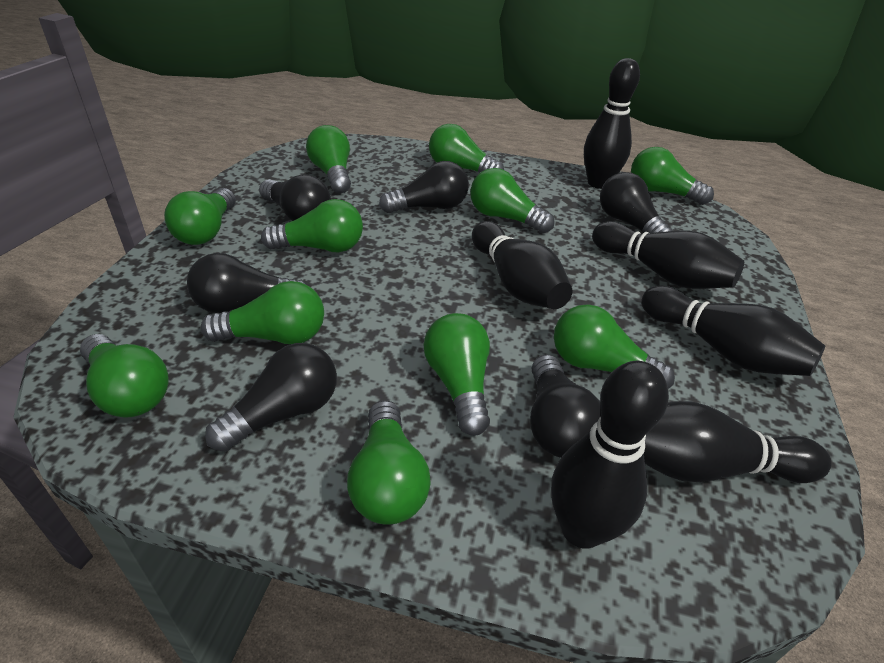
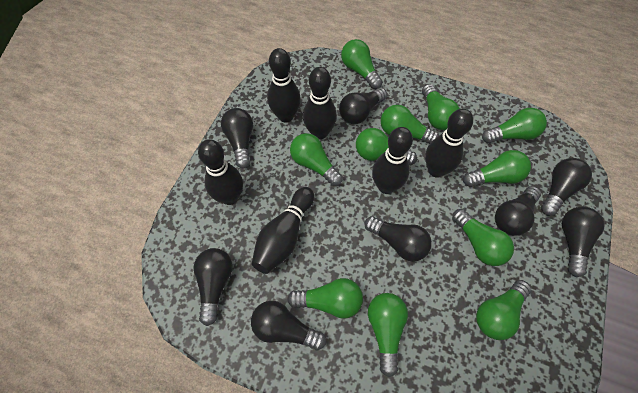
black light bulb: [187,253,307,313] [205,343,337,452] [259,174,331,221] [379,161,469,213] [530,354,601,458] [600,172,673,233] = 6 -> [194,248,233,326] [221,108,253,168] [251,301,326,350] [339,87,387,124] [364,216,432,262] [495,186,541,236] [541,158,592,216] [562,207,604,277] = 8

